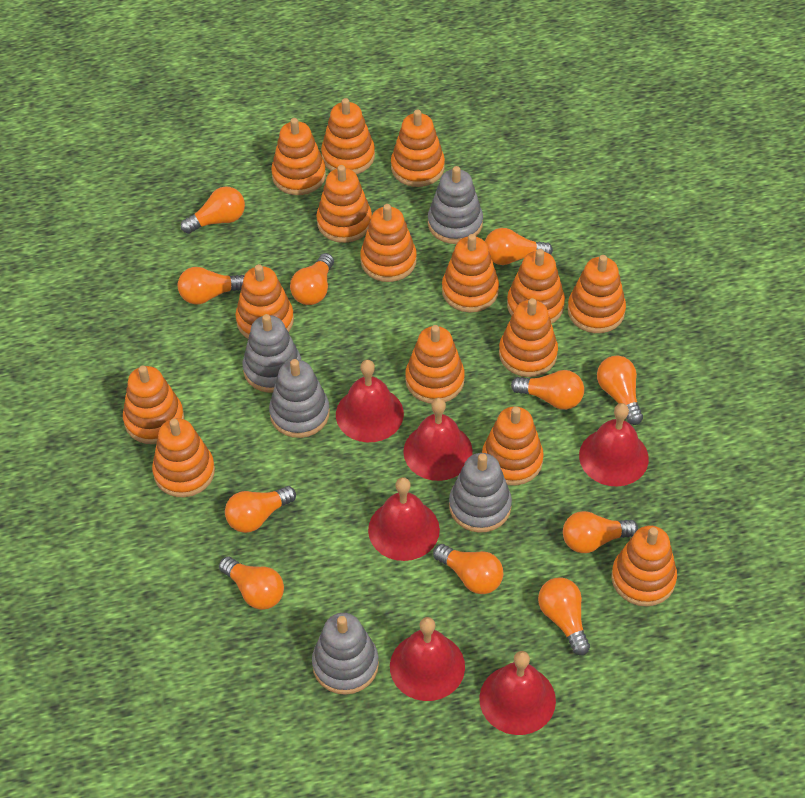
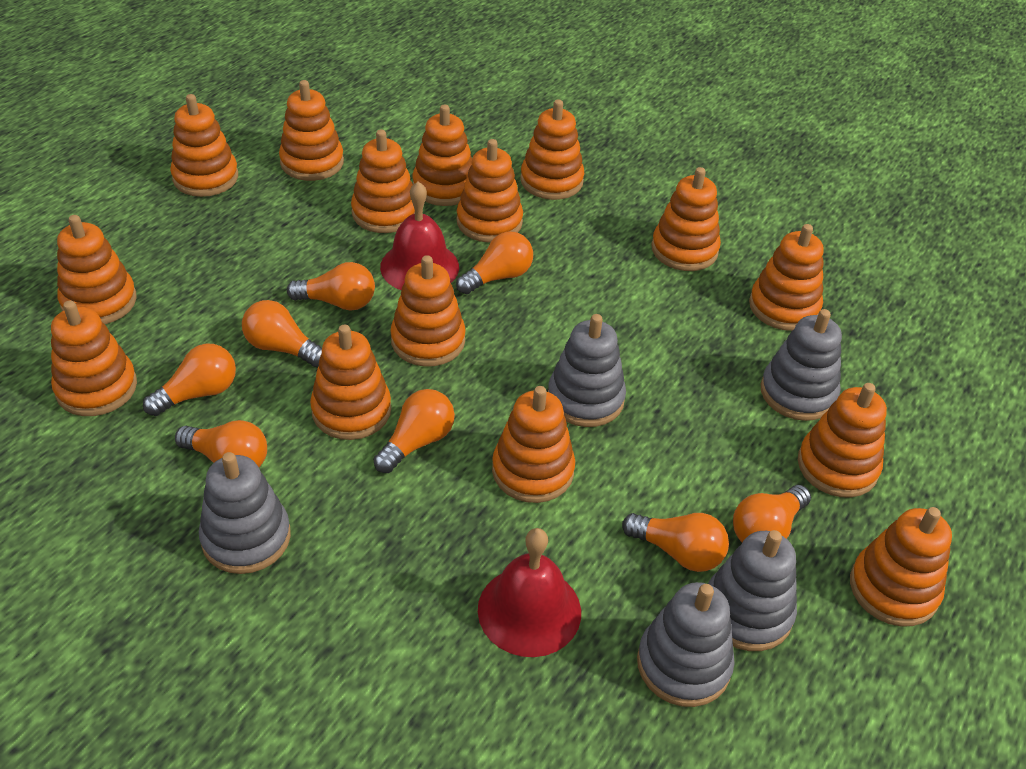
orange light bulb: [178,267,244,304] [181,186,245,234] [219,556,284,610] [225,486,296,533] [290,253,334,305] [433,544,503,594] [485,228,553,265] [511,370,584,410] [538,577,590,656] [563,511,638,553] [597,356,643,425] = 11 -> [143,344,236,416] [175,420,267,467] [242,300,322,367] [287,262,375,310] [373,389,455,473] [456,231,533,294] [622,513,729,572] [733,485,811,542] = 8
red bell: [336,360,404,442] [368,477,440,561] [390,617,465,701] [403,398,473,481] [479,651,556,735] [579,403,649,487] = 6 -> [380,181,459,290] [478,528,581,657] = 2

